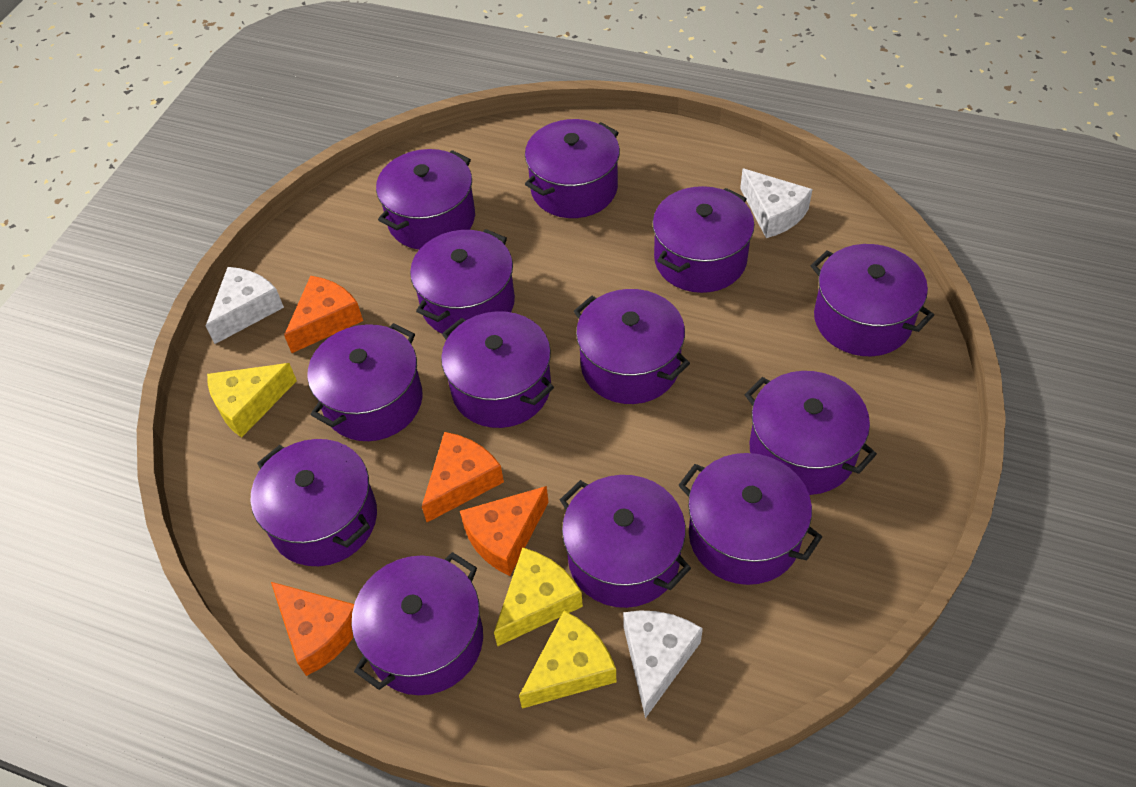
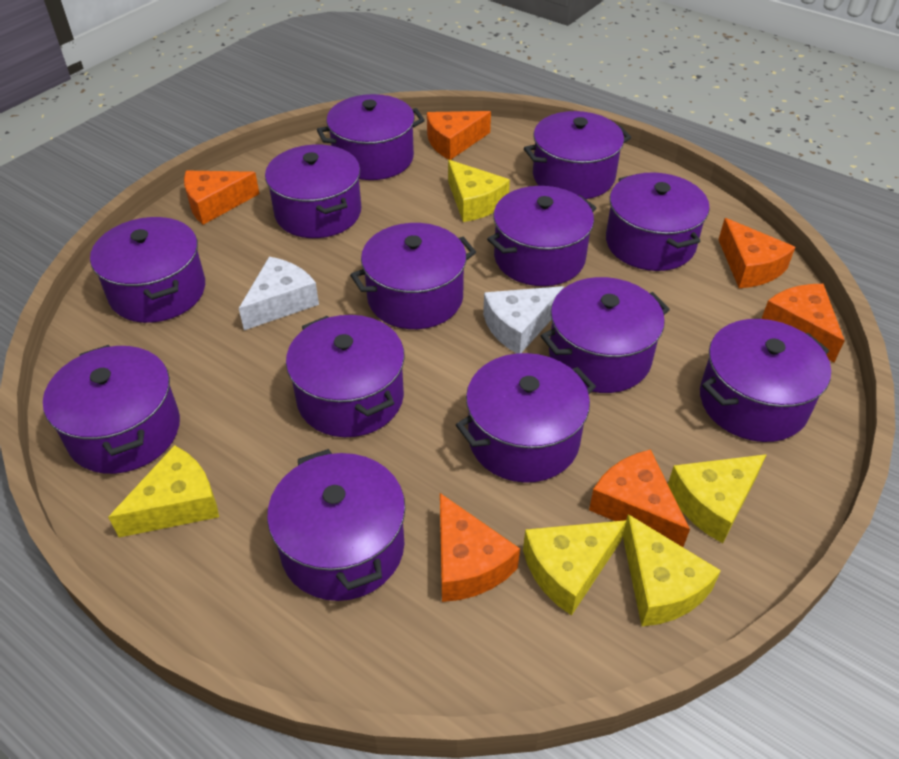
orange cheese: [271,582,354,676] [284,276,363,353] [422,432,504,522] [460,486,549,576] = 4 -> [184,171,259,225] [427,111,491,160] [440,493,520,602] [589,449,690,547] [718,218,795,288] [761,284,845,362] = 6
white cheese: [206,267,284,344] [623,610,703,718] [740,168,813,238] = 3 -> [239,257,319,330] [483,286,564,353] = 2
yellow cheese: [207,363,297,438] [494,547,583,647] [519,611,616,708] = 3 -> [108,445,219,537] [448,160,510,222] [523,520,627,616] [623,514,721,626] [668,454,767,543] = 5

